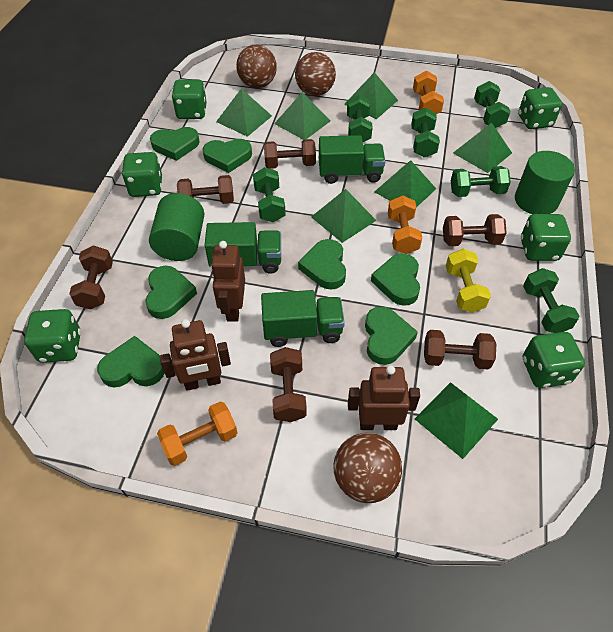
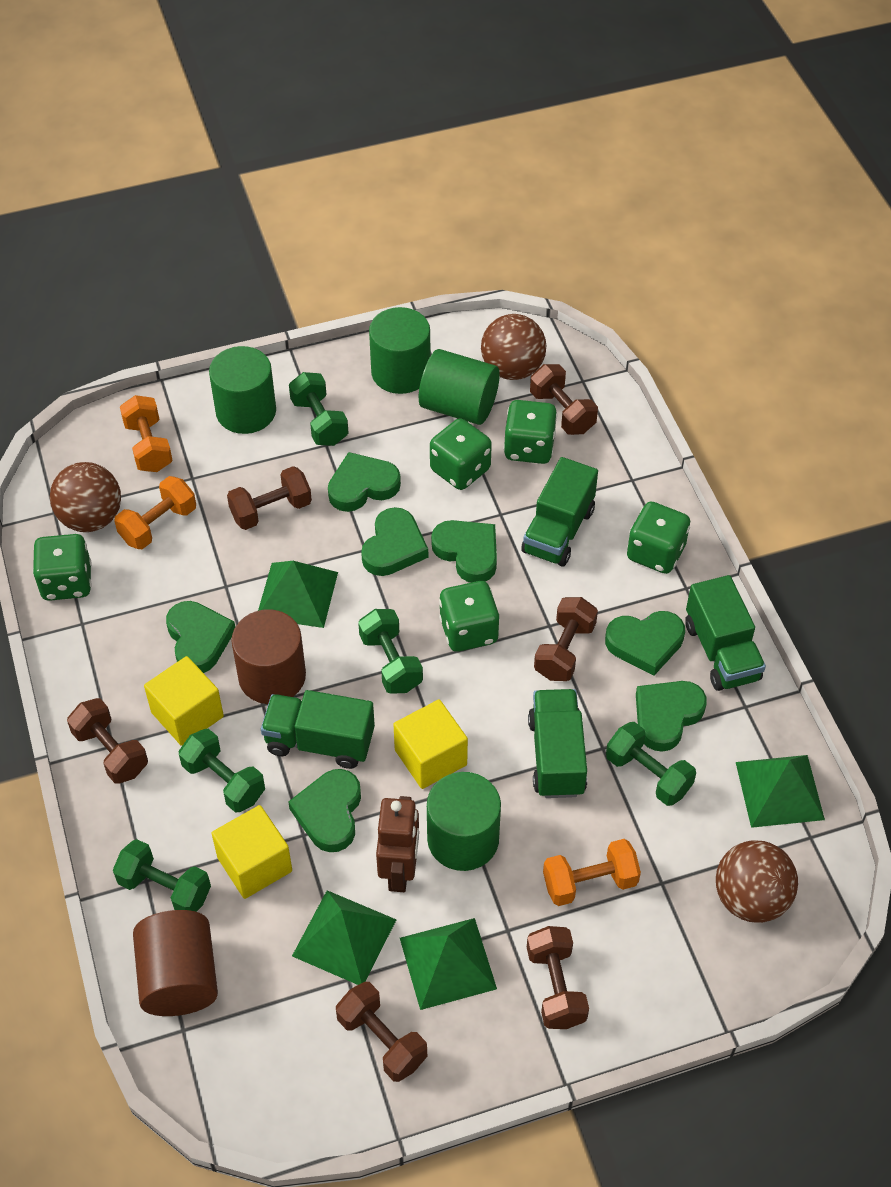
brown cylinder: none = 0 -> [133,910,218,1016] [231,609,306,704] = 2
brown robot: [160,319,231,391] [211,241,245,322] [348,365,420,430] = 3 -> [376,796,419,892] = 1
green cylinder: [149,193,204,261] [515,151,575,214] = 2 -> [209,346,276,434] [369,307,431,394] [419,349,500,425] [427,772,501,871] = 4
green dice: [24,309,81,363] [122,152,162,197] [172,79,207,119] [518,87,562,129] [521,214,571,261] [523,332,585,388] = 6 -> [33,534,92,601] [430,418,492,490] [439,581,499,652] [504,400,557,464] [627,501,690,574] = 5
green dumbbell: [253,167,285,222] [347,95,373,142] [411,108,440,158] [451,166,511,197] [474,81,511,128] [523,268,579,333] = 6 -> [113,839,211,912] [179,728,265,813] [289,372,349,446] [358,609,423,694] [606,722,696,806] = 5
green pyramid: [216,89,272,137] [274,92,330,140] [311,189,377,243] [344,72,398,119] [374,160,436,208] [415,382,498,459] [453,123,512,173] = 7 -> [258,561,338,628] [292,890,396,985] [400,918,497,1010] [736,755,825,828] = 4
green truck: [205,222,281,274] [261,290,345,347] [319,135,386,184] = 3 -> [261,690,375,769] [521,457,598,567] [528,689,587,798] [685,575,766,691] = 4
yellow cube: none = 0 -> [144,656,224,746] [211,805,292,899] [393,700,468,789] = 3
yellow dumbbell: [446,249,491,313] = 1 -> none = 0

